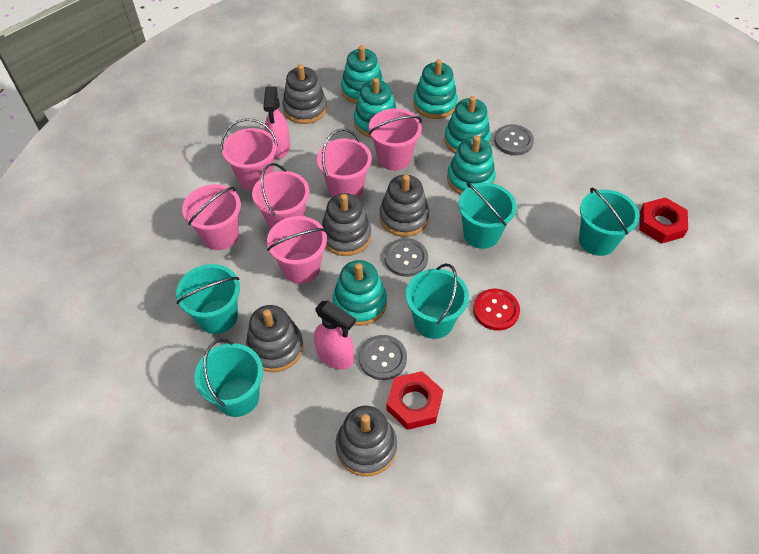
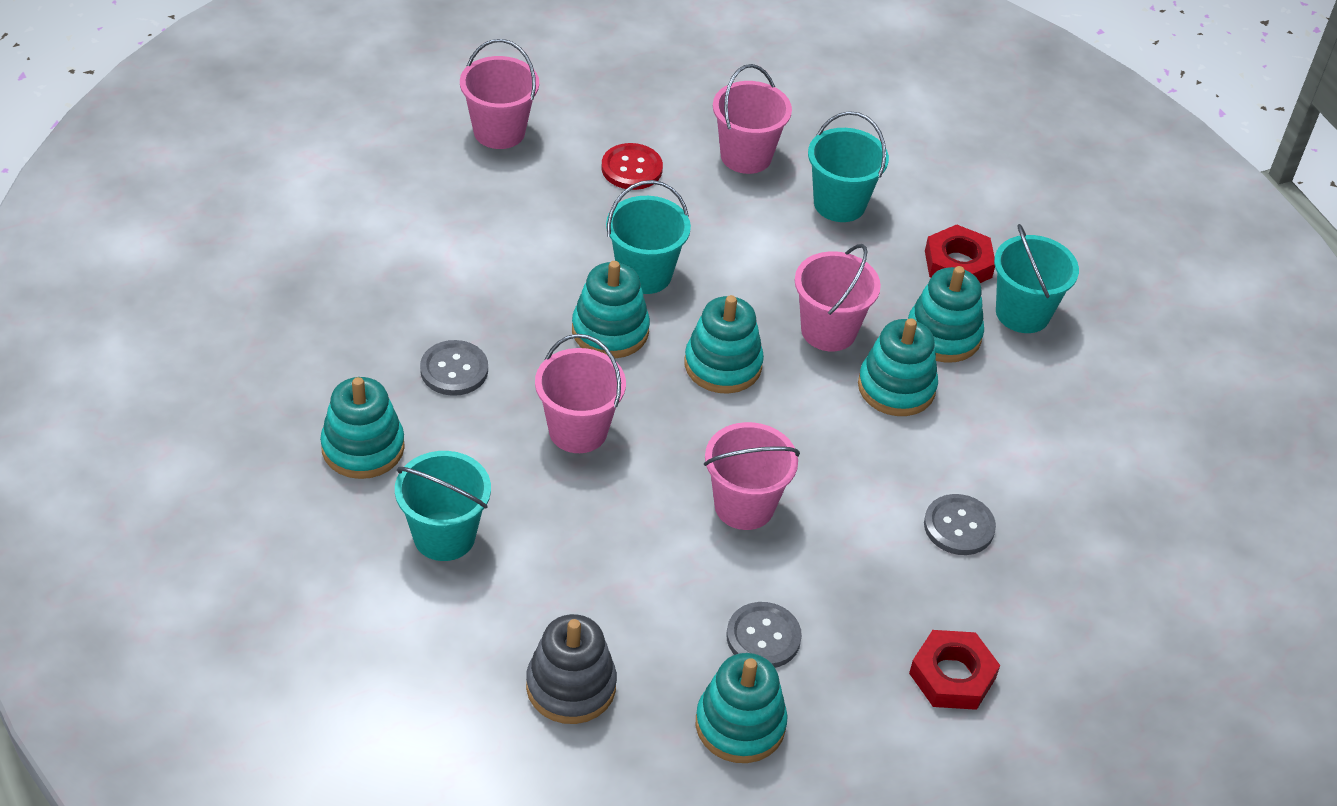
grey stacking toy: [246,305,303,372] [282,64,327,124] [322,193,371,256] [335,406,397,476] [380,175,429,237] = 5 -> [526,614,617,724] = 1
pink bucket: [182,184,241,250] [221,118,278,191] [252,163,310,230] [267,216,327,284] [317,129,372,198] [369,109,422,171] = 6 -> [460,39,539,149] [535,334,626,453] [704,422,800,530] [713,64,792,174] [795,244,881,351] = 5
pink spray bottle: [263,87,290,159] [314,301,356,369] = 2 -> none = 0
turquoise bucket: [176,264,240,334] [194,339,263,417] [406,263,469,339] [458,182,516,249] [579,188,639,256] = 5 -> [395,451,491,561] [606,180,691,294] [808,111,889,222] [994,224,1079,333] = 4

